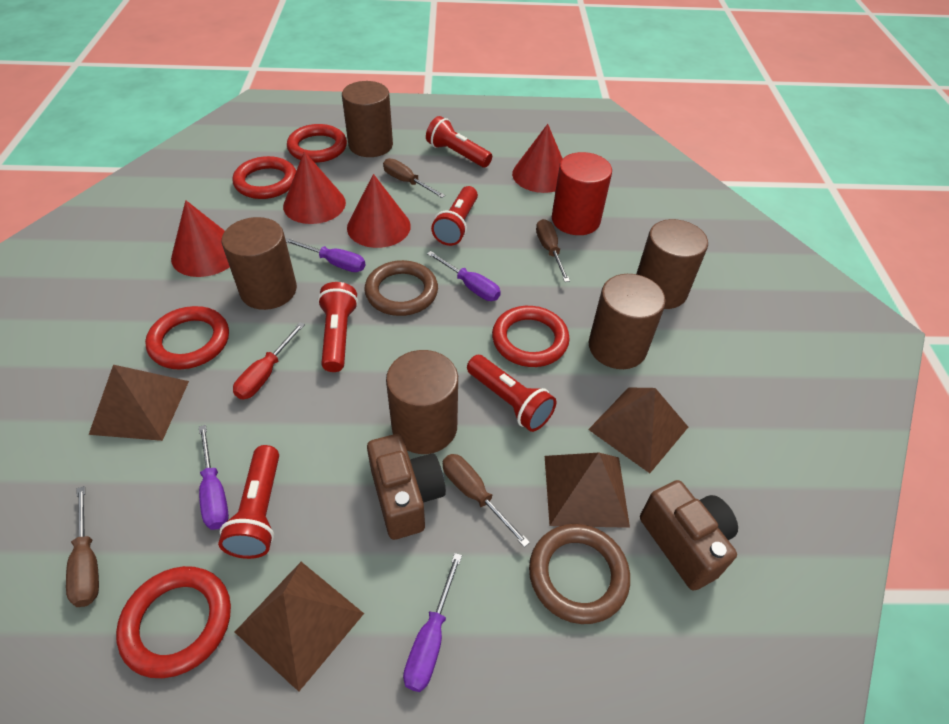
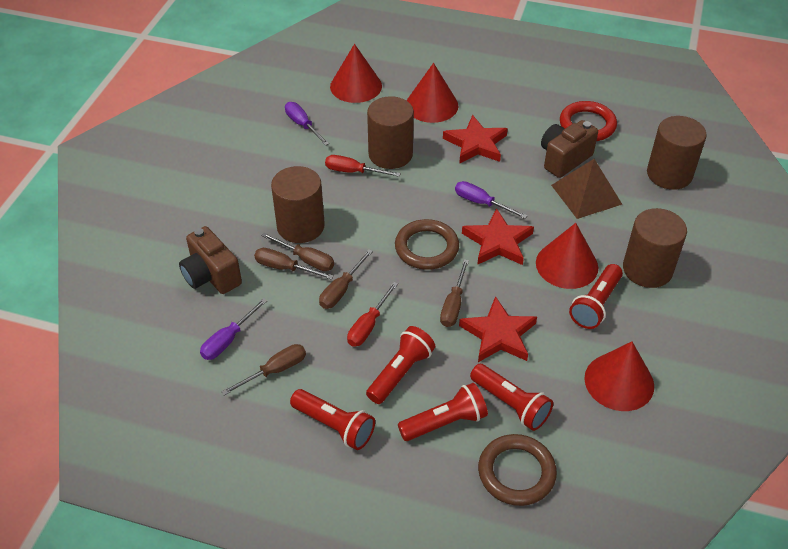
brown cylinder: [221,217,297,310] [342,81,393,157] [386,350,458,454] [589,274,666,369] [637,219,708,309] = 5 -> [271,166,325,243] [367,96,414,169] [623,208,687,288] [647,116,707,190] = 4
brown pyramid: [89,365,189,441] [235,562,364,692] [545,453,630,528] [588,388,688,473] = 4 -> [551,159,622,219] = 1
brown screwdriver: [66,486,99,607] [383,158,445,198] [443,454,530,547] [536,219,570,282] = 4 -> [221,344,306,396] [254,248,334,280] [262,233,334,271] [319,249,373,309] [440,259,469,327] = 5
purple screwdriver: [199,425,229,530] [286,238,365,272] [403,553,462,692] [427,251,501,301] = 4 -> [200,298,267,360] [285,102,329,146] [455,181,527,219] = 3
red cylinder: [552,152,612,235] = 1 -> none = 0
red ring: [116,566,231,678] [145,306,229,369] [232,156,296,199] [287,124,347,163] [492,306,570,367] = 5 -> [560,101,617,141] = 1
red screwdriver: [233,322,305,399] = 1 -> [325,155,401,177] [347,282,398,347] = 2
red star: none = 0 -> [443,115,508,164] [459,296,537,362] [462,208,534,265] = 3

